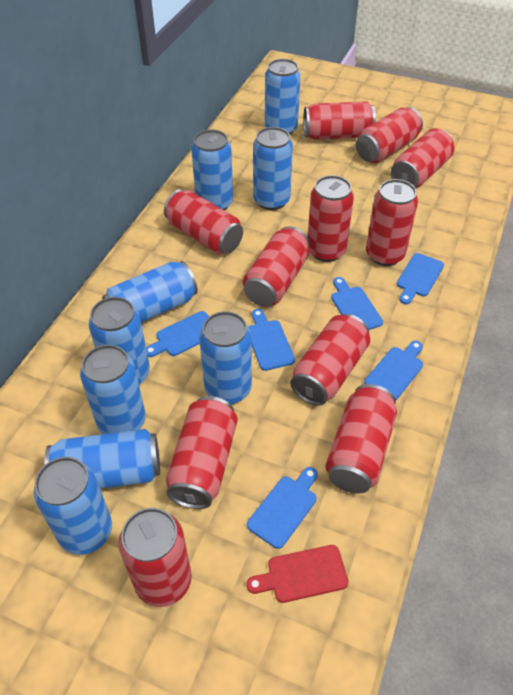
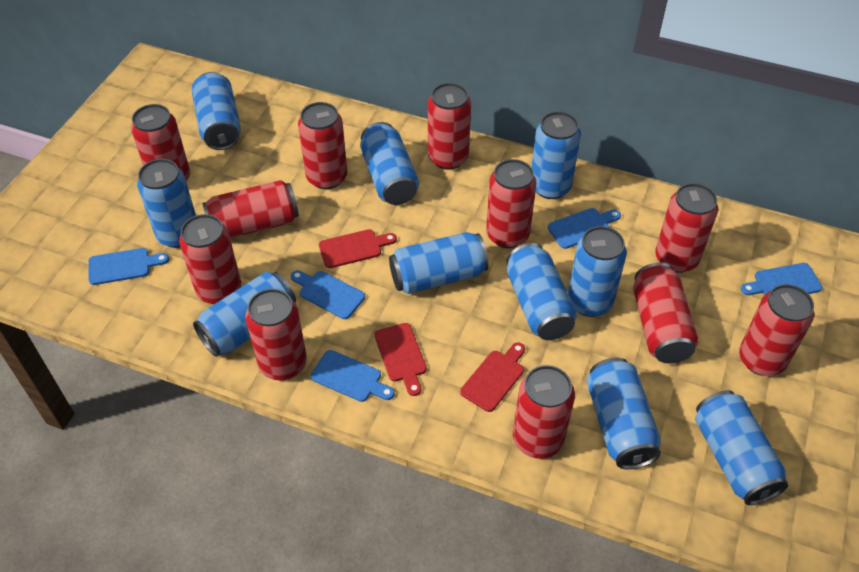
blue can: [33,457,112,555] [45,429,160,489] [80,345,146,434] [89,297,150,385] [102,261,198,323] [191,130,233,210] [199,311,252,404] [253,127,293,210] [265,59,301,135] = 9 -> [137,159,196,248] [191,72,241,150] [193,272,296,357] [360,122,419,205] [389,232,489,294] [507,243,577,340] [531,111,581,199] [568,226,627,317] [587,358,661,469] [695,390,789,505] = 10
blue cutting board: [146,311,209,357] [247,467,318,549] [248,309,295,371] [331,277,383,330] [364,341,423,400] [397,253,444,304] = 6 -> [88,248,169,285] [291,270,365,319] [310,350,395,402] [548,208,621,249] [741,263,822,295] = 5
red cutting board: [247,545,349,603] = 1 -> [319,229,397,268] [375,323,427,396] [460,342,525,412] = 3

